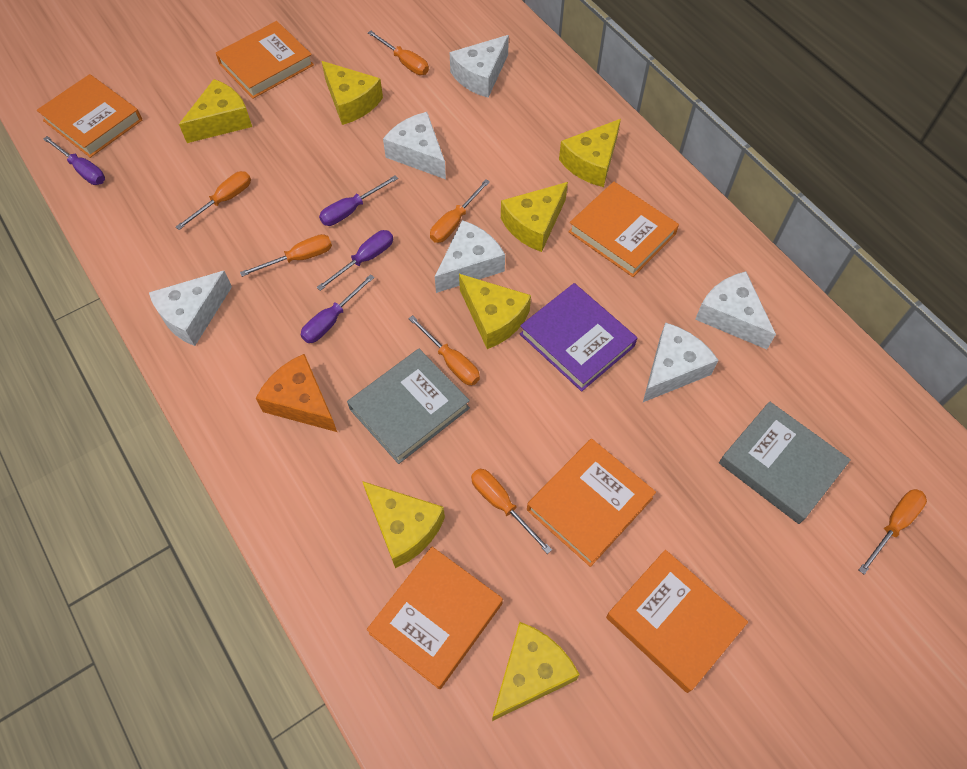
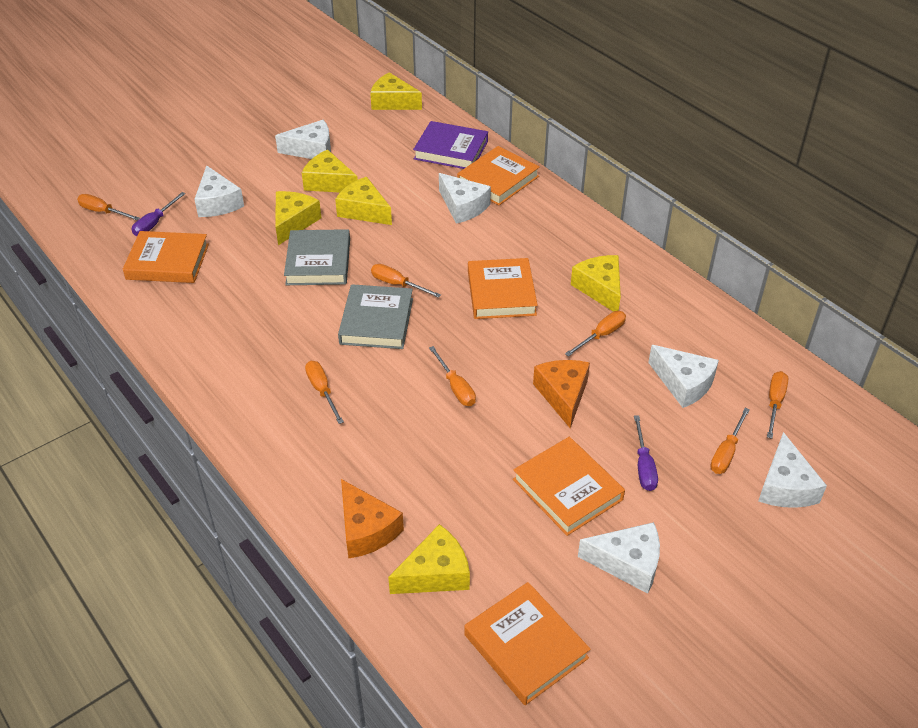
orange book: [37,74,142,158] [216,21,314,99] [367,547,503,689] [527,439,656,567] [568,182,679,277] [606,550,748,693] = 6 -> [123,231,209,283] [457,146,540,205] [464,582,591,705] [468,258,538,319] [513,437,625,536] = 5
orange cheese: [256,354,337,432] = 1 -> [341,479,404,558] [533,360,590,428] = 2
purple screwdriver: [43,136,105,185] [301,274,375,343] [317,230,393,291] [319,175,398,226] = 4 -> [132,192,186,236] [634,415,658,491] = 2
yellow cheese: [179,79,252,143] [321,61,383,125] [362,481,445,568] [459,274,531,349] [492,622,580,721] [501,182,568,252] [559,119,621,187] = 7 -> [275,191,321,245] [302,150,358,192] [335,177,392,225] [370,72,422,110] [388,524,470,594] [571,255,621,312] = 6

